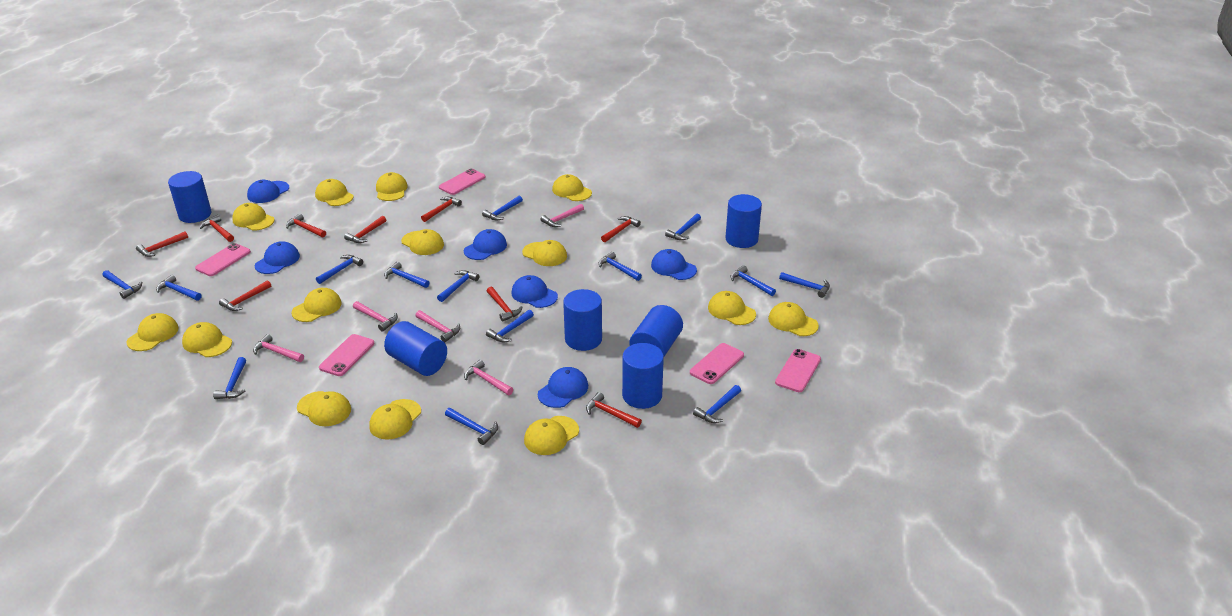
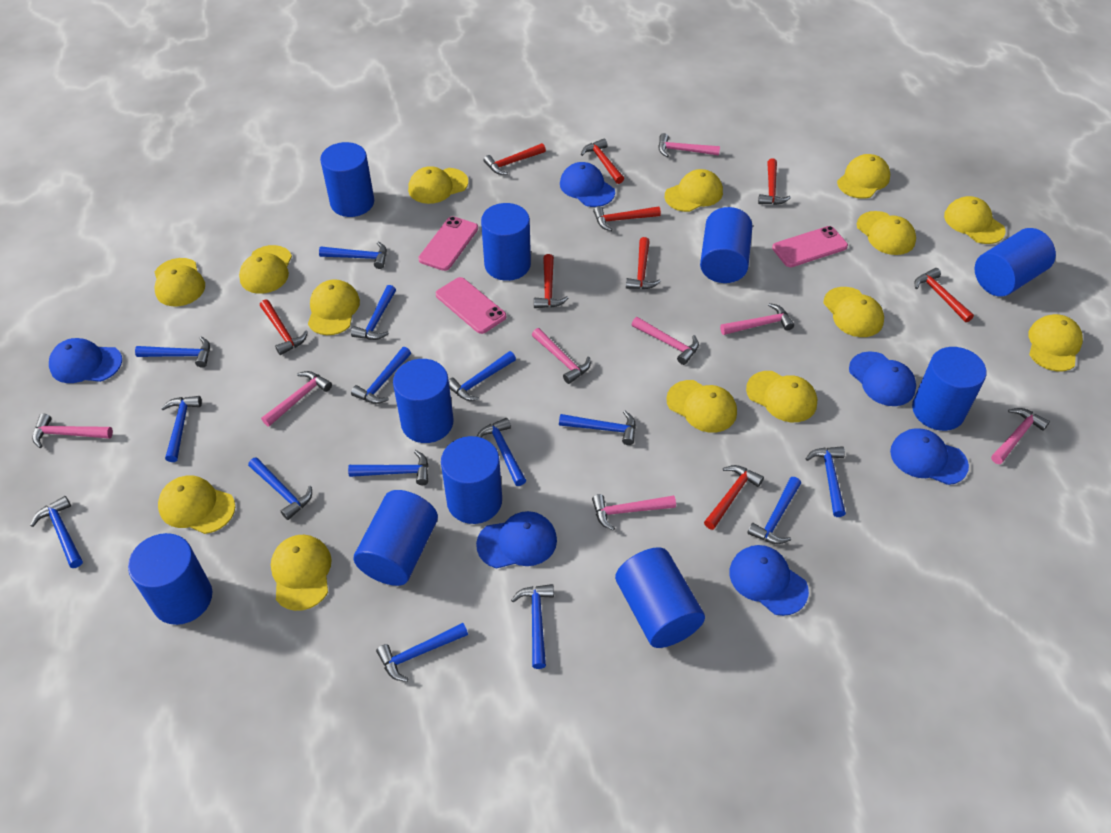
blue cylinder: [168,171,211,223] [384,321,447,376] [563,289,602,351] [622,343,664,409] [629,305,683,356] [725,194,762,248] = 6 -> [128,533,212,625] [320,142,374,217] [353,490,438,586] [393,359,454,443] [441,436,502,524] [481,203,531,281] [615,547,705,648] [700,207,752,283] [912,347,987,431] [975,228,1056,296] = 10
blue hammer: [102,270,142,299] [156,275,202,301] [213,357,246,399] [316,255,363,284] [384,262,430,288] [437,270,479,302] [445,408,498,445] [482,196,523,221] [486,310,534,343] [599,252,642,281] [665,214,701,240] [693,385,741,423] [730,265,776,296] [779,272,830,298] = 14 -> [30,496,83,568] [135,337,210,368] [161,396,202,462] [248,457,312,520] [319,241,387,269] [348,450,429,485] [351,285,396,340] [351,347,411,404] [376,623,468,682] [449,351,516,401] [477,418,526,486] [511,584,554,669] [559,411,636,445] [747,477,801,544] [806,446,846,517] = 15
pink hammer: [253,334,304,362] [353,301,398,332] [415,310,460,342] [464,360,513,395] [540,204,584,227] = 5 -> [32,413,113,448] [261,371,332,427] [532,328,591,384] [592,494,676,531] [632,317,699,365] [658,133,720,157] [720,303,794,335] [991,408,1050,464] = 8
pink phone: [195,243,251,276] [319,334,374,376] [439,169,486,195] [690,343,744,384] [775,349,821,392] = 5 -> [418,216,478,271] [436,277,506,334] [772,226,848,267] = 3

